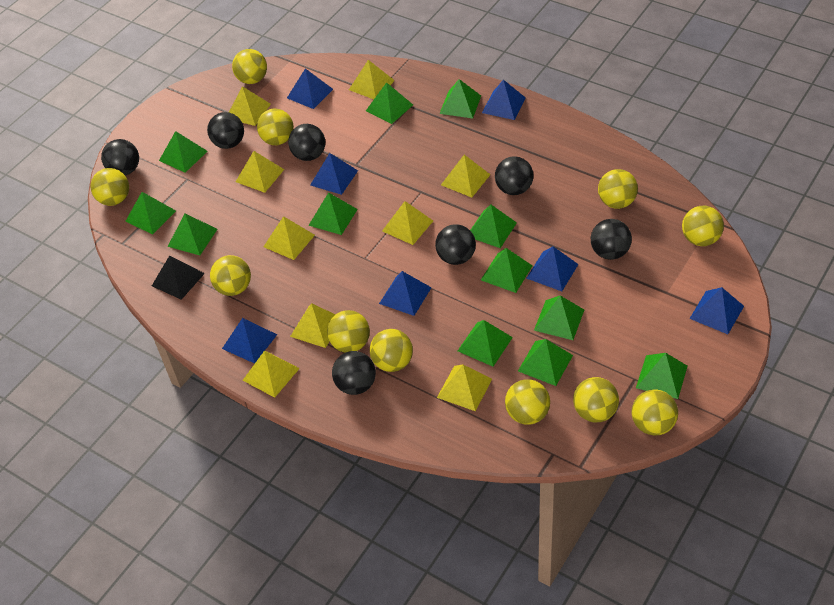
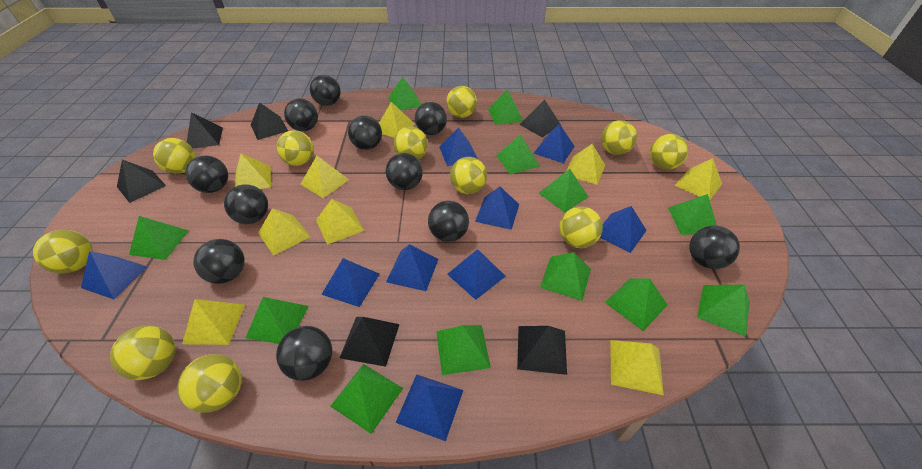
black ball: [101,139,139,176] [207,112,244,149] [288,124,325,161] [332,351,376,395] [435,224,476,265] [495,156,534,195] [591,219,632,260] = 7 -> [185,156,228,193] [193,239,245,284] [224,184,268,224] [276,326,332,381] [284,98,318,131] [310,75,341,106] [348,116,382,150] [386,153,423,190] [415,102,447,135] [428,201,469,242] [689,226,740,269] = 11
black pyramid: [152,255,205,300] = 1 -> [117,160,166,203] [187,112,223,149] [251,102,288,140] [340,317,400,367] [517,326,567,375] [520,99,561,137] = 6
blue pyramid: [222,318,277,364] [287,68,333,109] [310,153,358,195] [379,271,432,316] [482,80,526,120] [526,246,578,291] [689,287,744,334] = 7 -> [81,251,147,299] [321,258,380,307] [386,244,438,291] [396,374,463,441] [439,127,478,166] [447,249,506,300] [475,187,519,230] [533,124,575,163] [600,206,647,253] = 9

